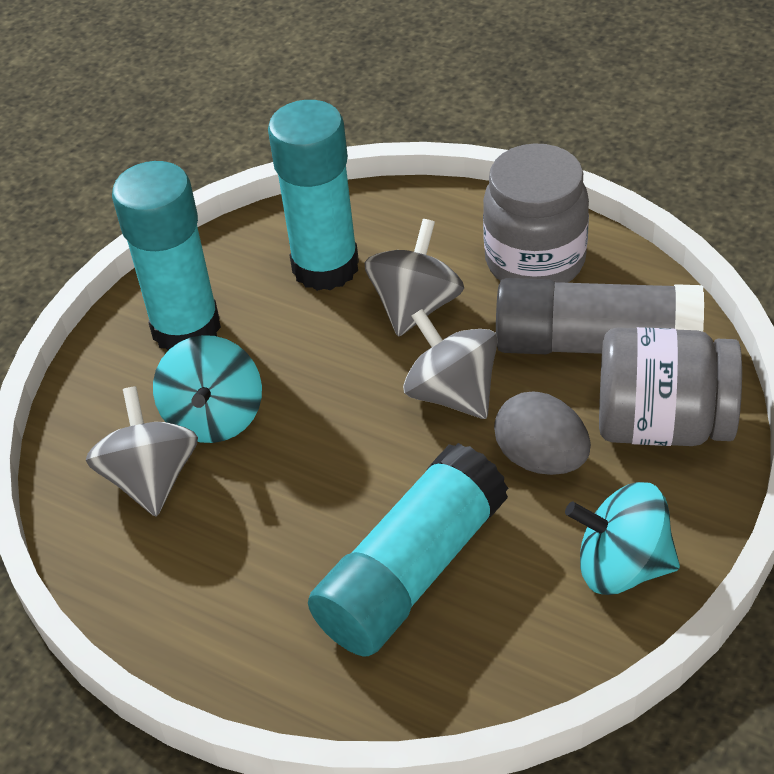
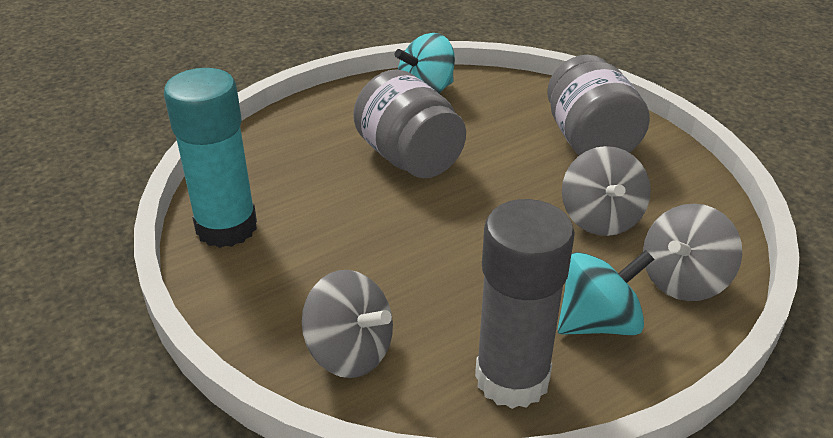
grey egg: [494,392,591,475] = 1 -> none = 0
turquoise glue stick: [112,161,221,350] [268,100,359,291] [308,443,509,656] = 3 -> [164,68,257,248] = 1

